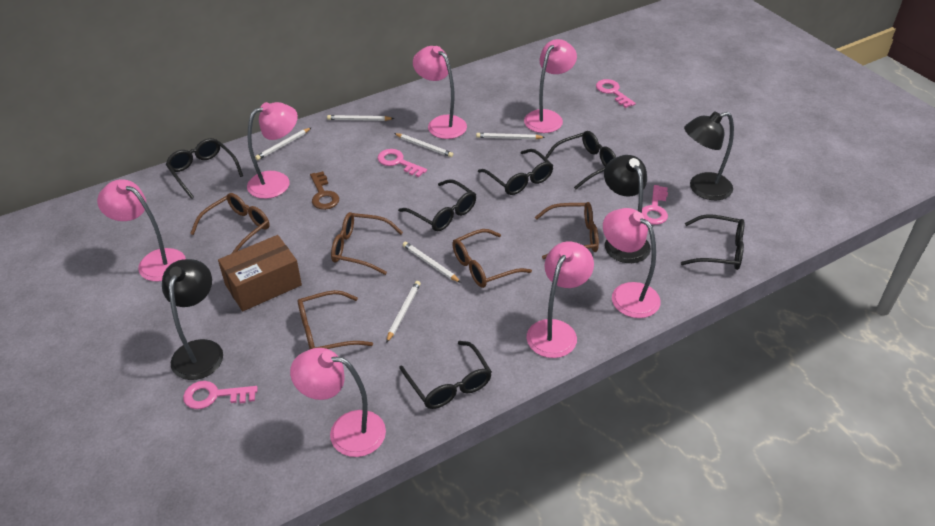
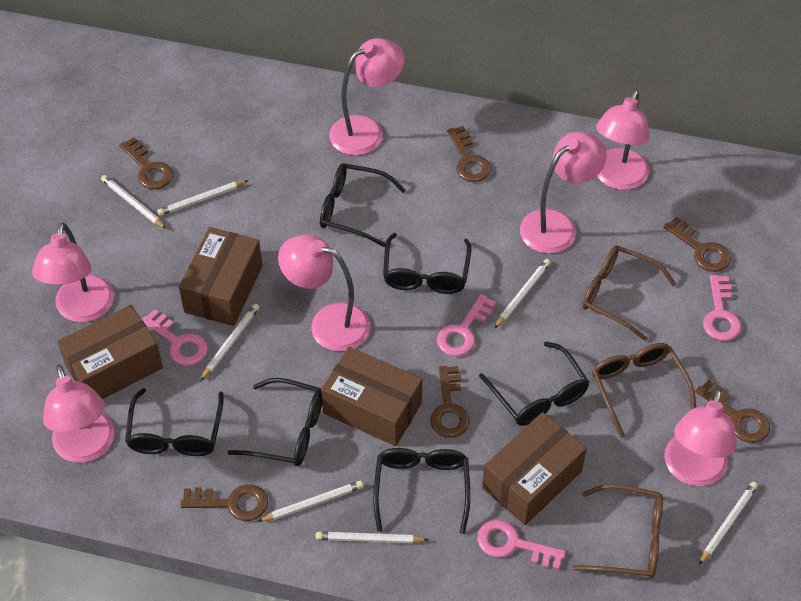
black lamp: [162,259,223,380] [604,155,651,263] [684,111,734,200] = 3 -> none = 0
brown box: [218,235,302,311] = 1 -> [57,305,163,399] [179,227,262,326] [321,347,422,446] [482,412,587,525] = 4
brown glasses: [190,193,270,254] [298,290,373,349] [331,212,403,275] [452,229,532,288] [535,202,599,259] = 5 -> [573,484,663,579] [582,245,677,341] [592,343,696,438] = 3
brown key: [310,171,339,210] = 1 -> [119,137,173,189] [181,484,268,521] [430,366,470,438] [447,126,491,182] [664,217,731,272] [695,379,770,443] = 6
white pencil: [255,127,312,160] [327,115,394,121] [386,281,421,343] [394,133,453,157] [403,242,461,283] [476,133,545,139] = 6 -> [101,175,166,229] [157,180,248,216] [200,304,260,381] [258,481,364,522] [316,532,429,544] [494,259,551,329] [699,482,758,565] = 7

